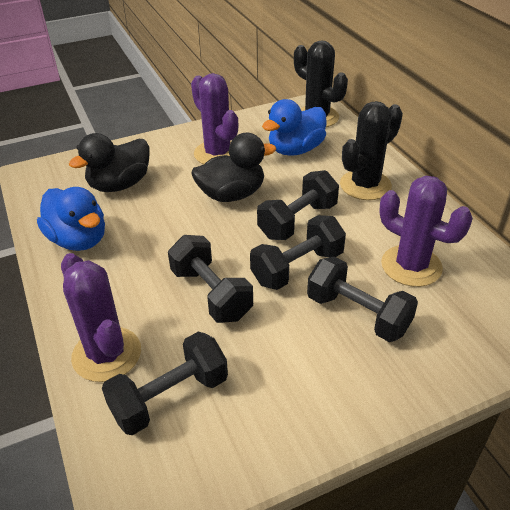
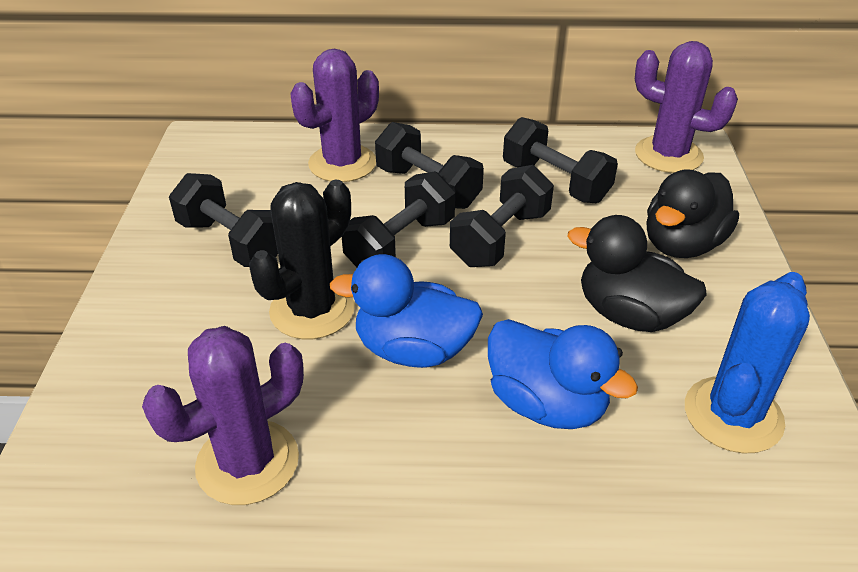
black cactus: [294,40,348,127] [340,101,403,200] = 2 -> [249,180,355,339] = 1
blue cactus: none = 0 -> [685,272,810,453] = 1

